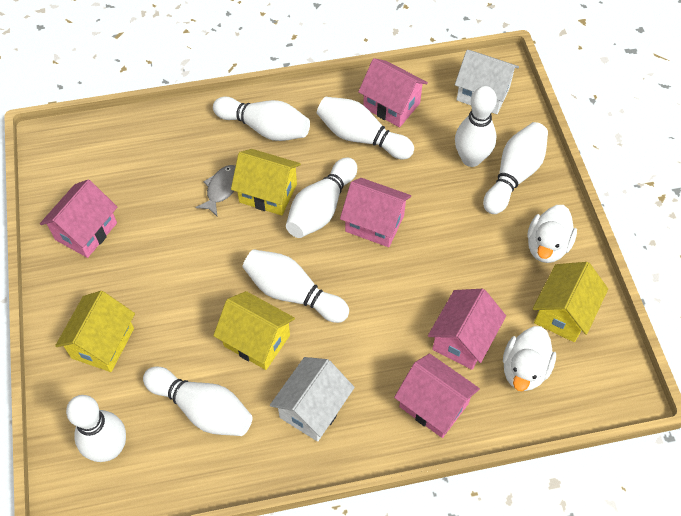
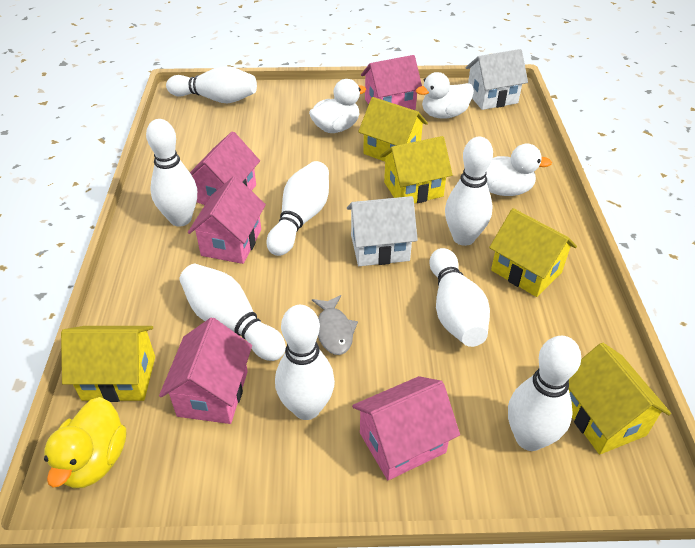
white duck: [503,326,556,391] [527,205,577,263] = 2 -> [309,79,366,133] [416,72,474,119] [486,144,552,196] = 3
yellow duck: none = 0 -> [44,397,126,489] = 1
yellow house: [55,291,135,372] [213,291,295,370] [231,149,301,216] [533,262,608,342] = 4 -> [61,326,155,402] [358,97,428,162] [380,136,453,203] [489,208,577,297] [569,343,671,454] = 5

